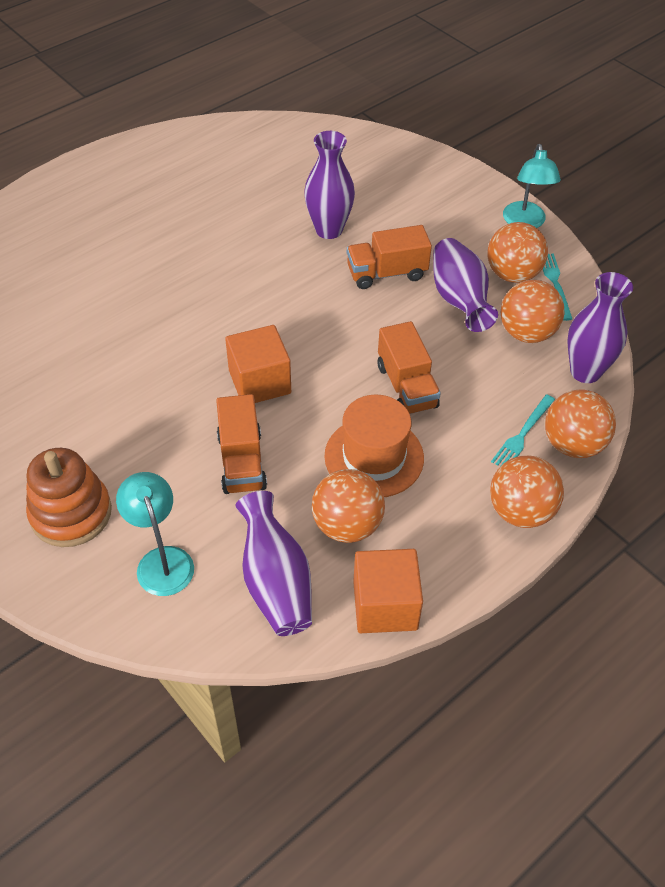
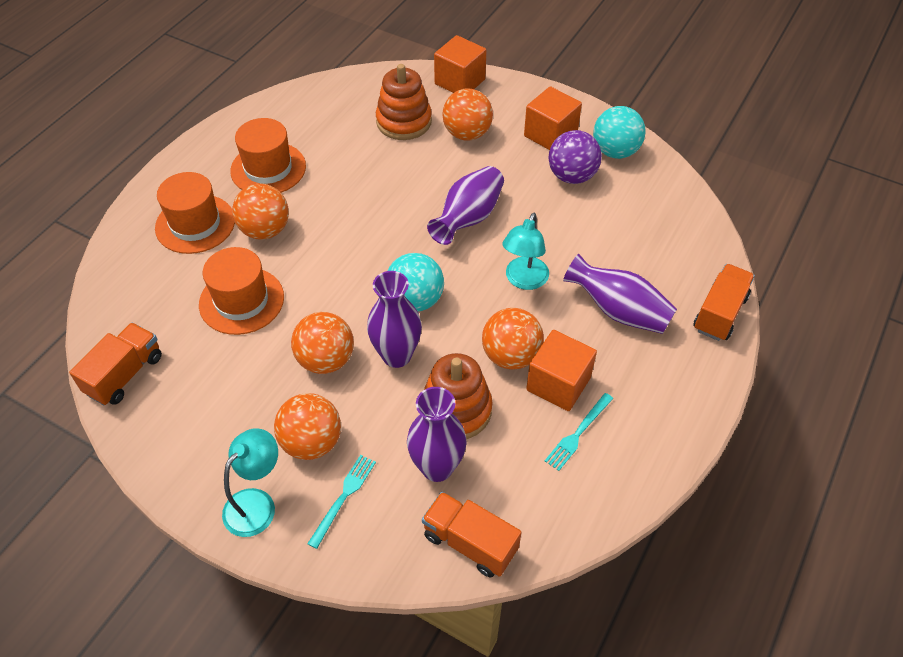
orange cube: [225,325,291,403] [353,549,423,633] = 2 -> [434,35,487,93] [524,86,582,150] [526,330,597,411] = 3
orange hat: [324,395,424,497] = 1 -> [155,172,235,254] [199,247,284,335] [230,118,306,193] = 3
orange stacking toy: [26,448,112,547] = 1 -> [376,64,432,140] [424,353,493,439] = 2
purple ball: none = 0 -> [548,130,602,184] = 1
turquoise ball: none = 0 -> [388,253,444,311] [593,106,646,159] = 2

